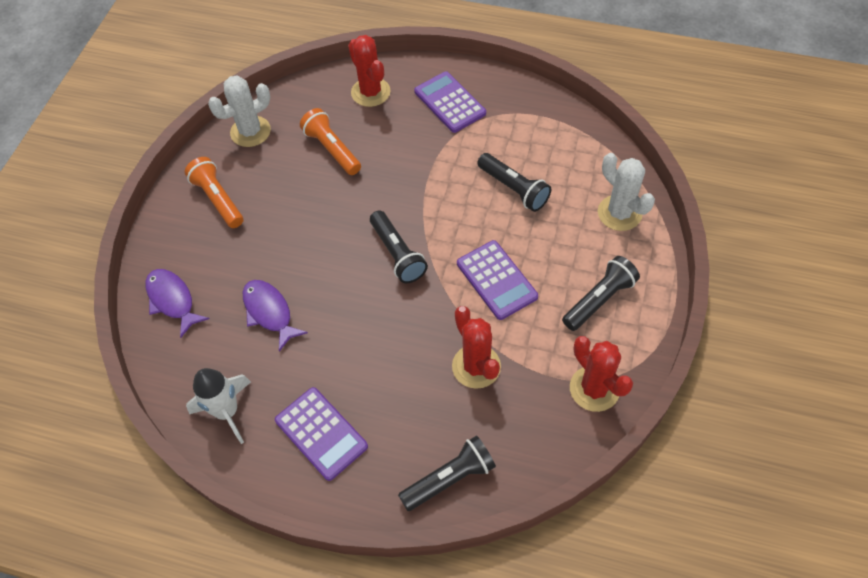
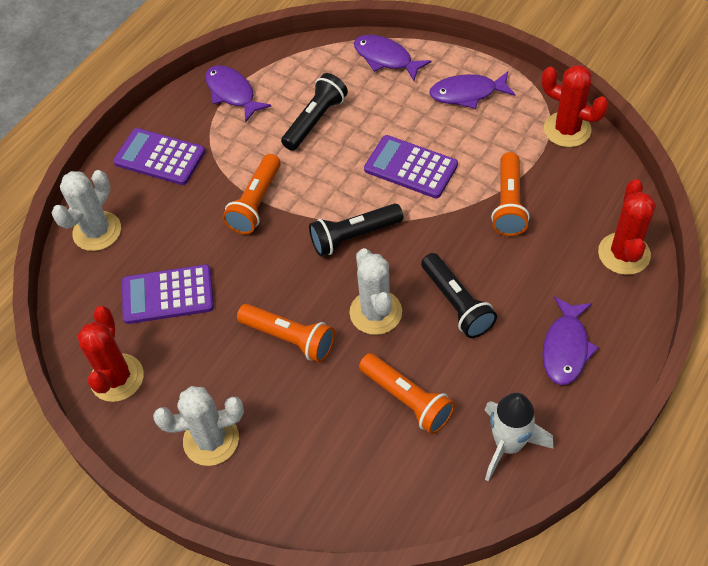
black flashlight: [370,210,428,283] [398,435,496,511] [477,153,551,212] [562,256,640,331] = 4 -> [281,73,348,151] [309,203,403,256] [421,253,497,338] = 3
orange flashlight: [185,157,243,228] [300,108,361,175] = 2 -> [223,154,281,234] [237,304,335,362] [359,353,455,434] [491,152,530,236] = 4
purple fish: [145,269,209,338] [243,280,308,351] = 2 -> [205,65,271,123] [354,35,432,81] [429,72,516,109] [542,296,599,385] = 4
white cactus: [208,75,271,147] [598,153,655,231] = 2 -> [52,170,121,251] [153,386,244,466] [350,248,402,335] = 3

